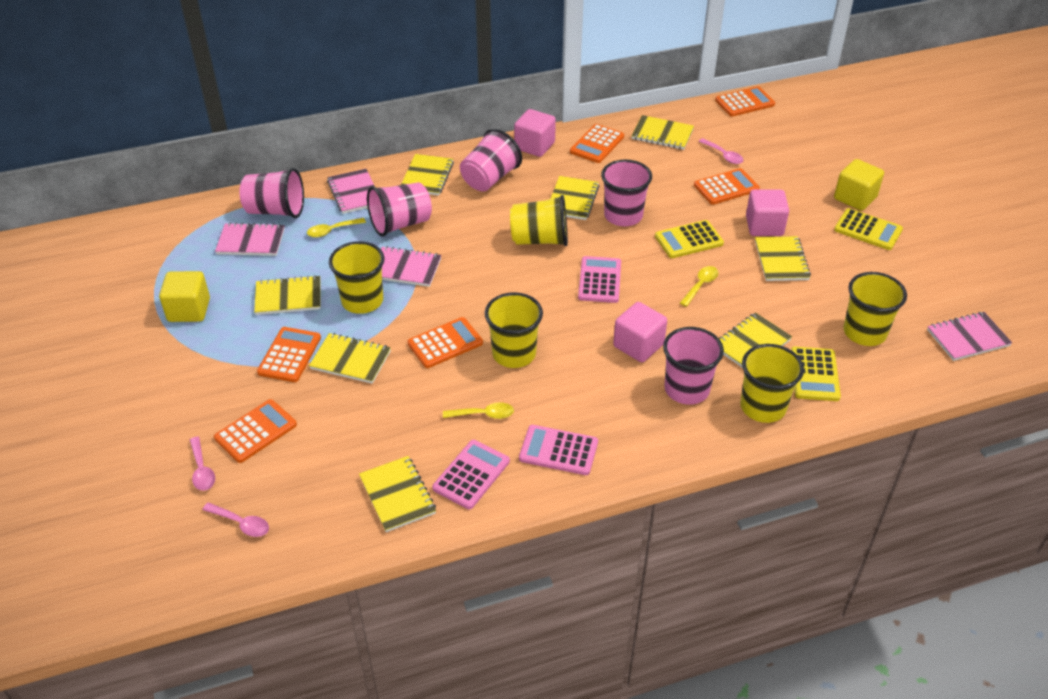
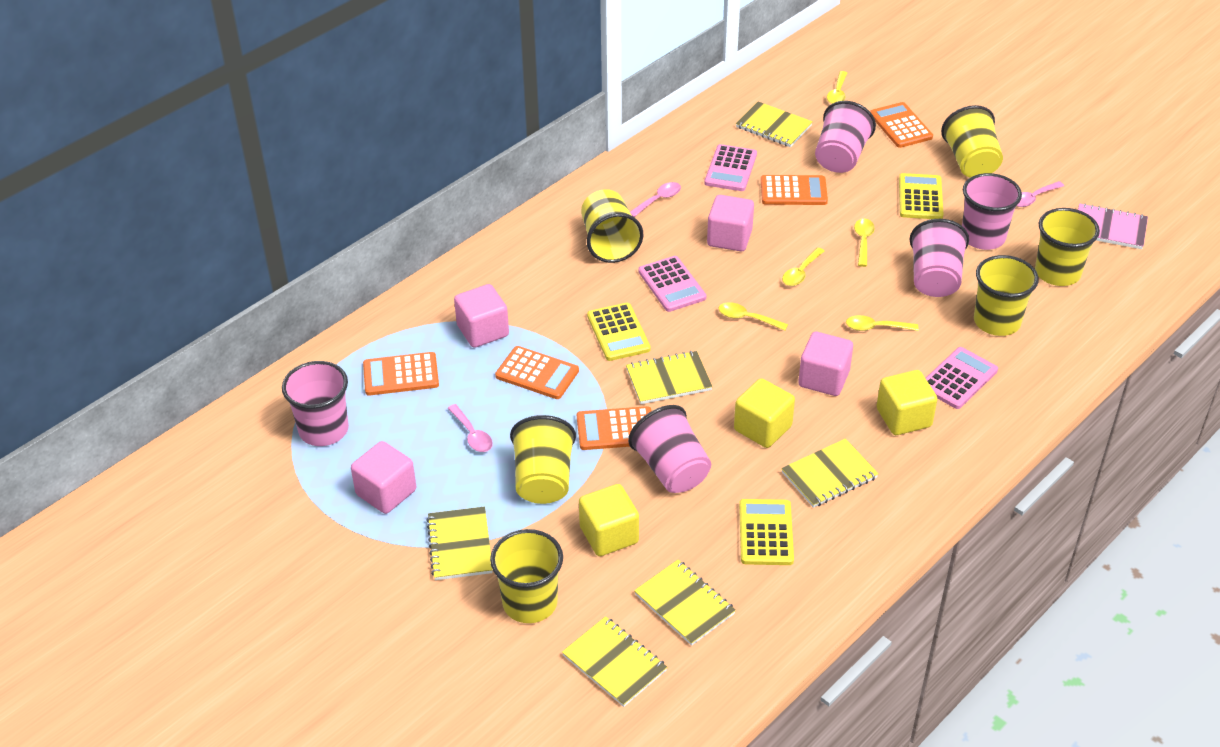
orange calculator: [214,399,297,463] [257,327,321,382] [407,317,483,368] [570,124,624,163] [694,168,760,205] [715,86,775,117] = 6 -> [363,352,439,396] [495,346,579,399] [577,406,651,450] [761,175,828,205] [870,102,933,148] = 5
pink cube: [514,109,556,157] [613,302,667,362] [746,189,789,236] = 3 -> [351,441,416,514] [454,284,509,348] [707,195,754,251] [798,332,853,396] = 4
pink notebook: [215,223,285,256] [327,169,375,214] [381,246,441,287] [927,312,1012,361] = 4 -> [1078,203,1148,249] = 1
yellow cube: [159,271,210,322] [834,159,884,211] = 2 -> [579,484,639,556] [734,378,795,448] [876,370,937,435] = 3
yellow cup: [329,241,385,314] [485,292,543,368] [510,195,568,246] [740,344,804,423] [843,272,907,346] = 5 -> [490,529,563,623] [510,415,576,504] [581,189,643,263] [941,105,1003,178] [974,255,1039,336] [1035,208,1100,286] = 6
yellow notebook: [254,275,320,315] [309,333,391,384] [359,456,436,532] [401,154,454,196] [551,176,599,220] [632,115,694,150] [719,312,792,367] [755,236,811,281] = 8 -> [426,507,493,580] [562,616,667,707] [626,351,713,404] [634,560,736,646] [736,101,813,147] [781,438,879,508] = 6
yellow spoon: [307,218,366,238] [443,402,514,419] [680,266,718,307] = 3 -> [718,302,788,330] [782,247,824,286] [827,71,847,104] [846,315,918,331] [854,219,875,267] = 5

